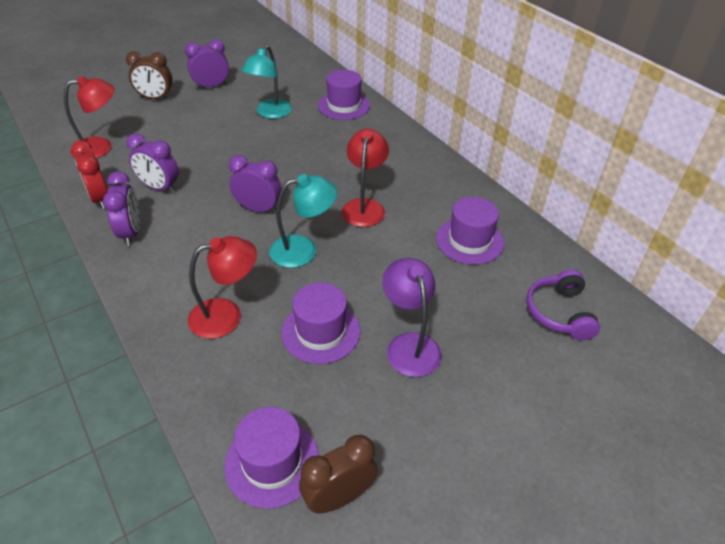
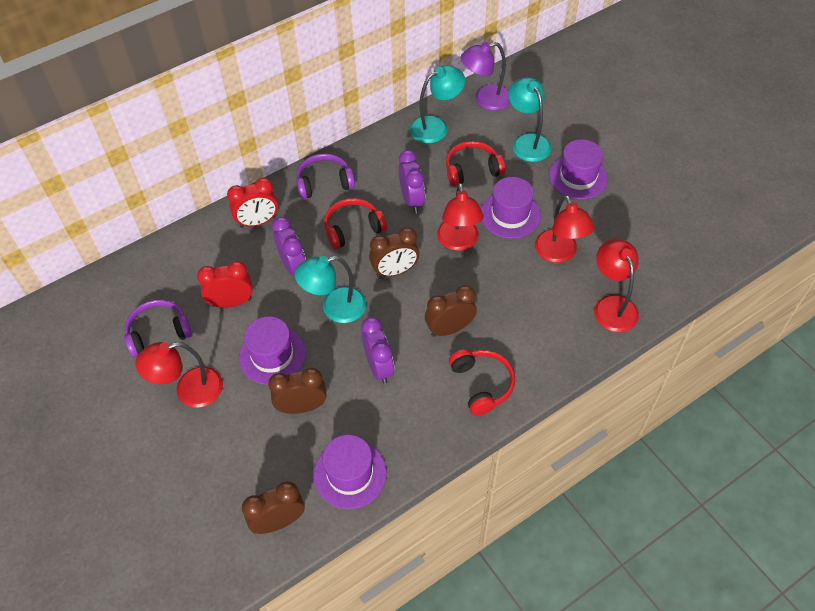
brown clock: [126,51,173,100] [299,435,378,513] = 2 -> [242,481,305,534] [268,367,327,414] [369,227,419,277] [425,285,477,337] = 4
purple clock: [103,171,140,246] [126,133,179,193] [185,39,229,89] [229,155,282,214] = 4 -> [272,217,306,275] [361,317,394,384] [399,150,425,214] = 3
purple headphones: [527,269,600,340] = 1 -> [124,300,193,357] [296,153,355,199] = 2
red clock: [71,140,108,209] = 1 -> [197,261,253,308] [227,178,278,228] = 2
red headphones: none = 0 -> [324,198,387,249] [446,141,505,187] [449,349,515,416] = 3
red lamp: [64,76,115,159] [188,236,257,339] [342,129,389,227] = 3 -> [135,342,223,408] [437,183,484,251] [535,195,595,263] [594,239,639,332] = 4
turquoise lamp: [242,45,292,119] [269,174,337,268] = 2 -> [294,256,366,323] [410,65,465,143] [508,77,552,162] = 3

